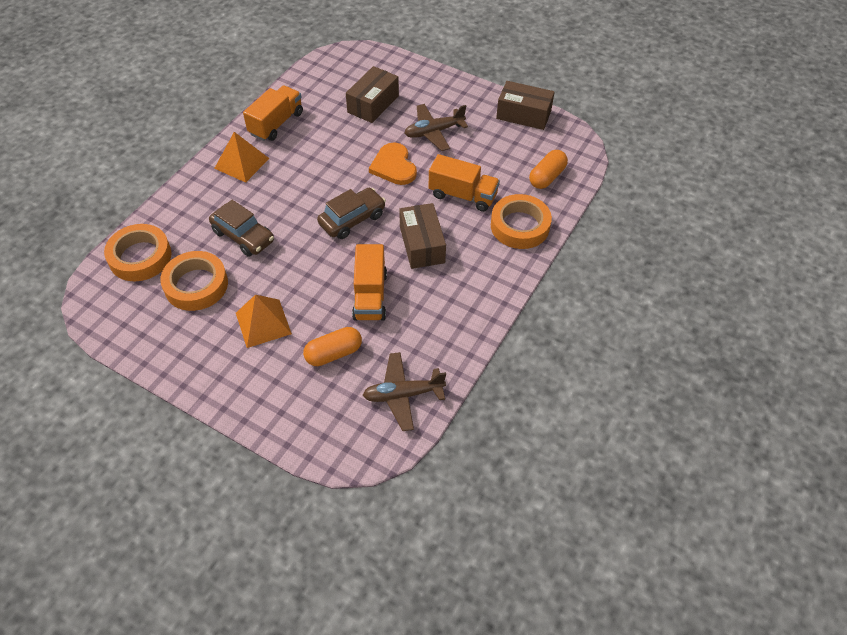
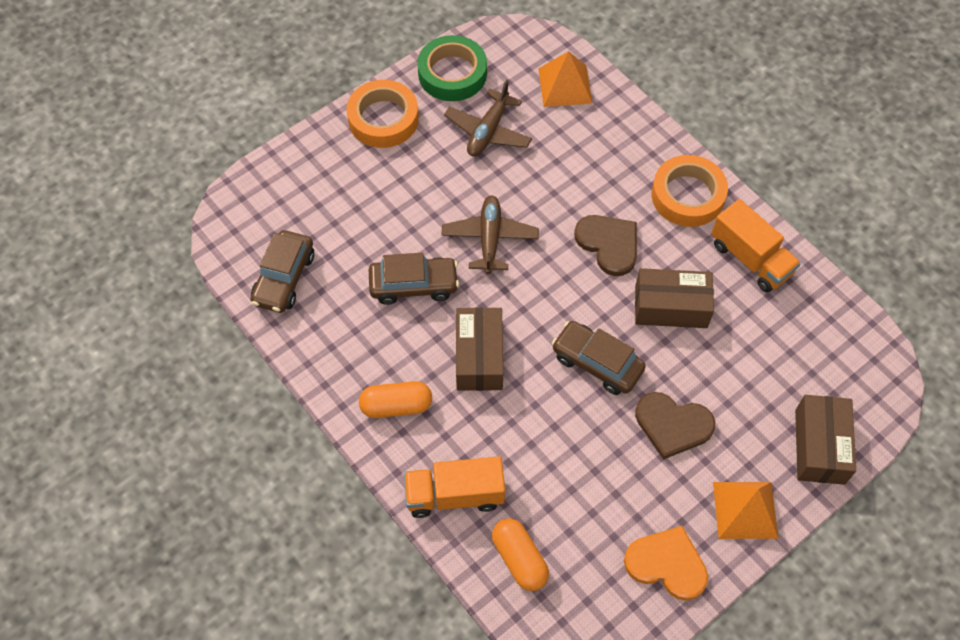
brown car: [209,200,274,257] [317,188,386,239] = 2 -> [250,230,314,313] [369,253,459,305] [552,321,646,395] = 3
brown heart: none = 0 -> [574,215,637,276] [635,392,715,460] = 2
green tape: none = 0 -> [417,35,487,101] = 1
orange tape: [104,224,172,281] [160,251,228,311] [491,194,552,249] = 3 -> [347,80,419,148] [651,155,728,227] = 2
orange truck: [243,85,303,141] [352,244,387,321] [429,154,500,212] = 3 -> [404,456,505,518] [711,199,801,292] = 2

